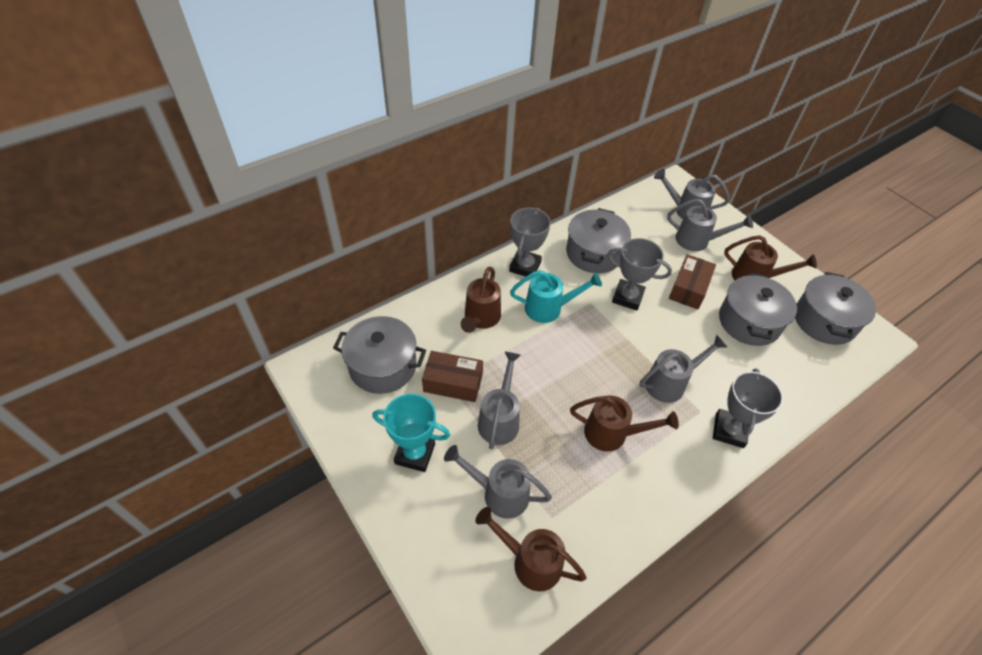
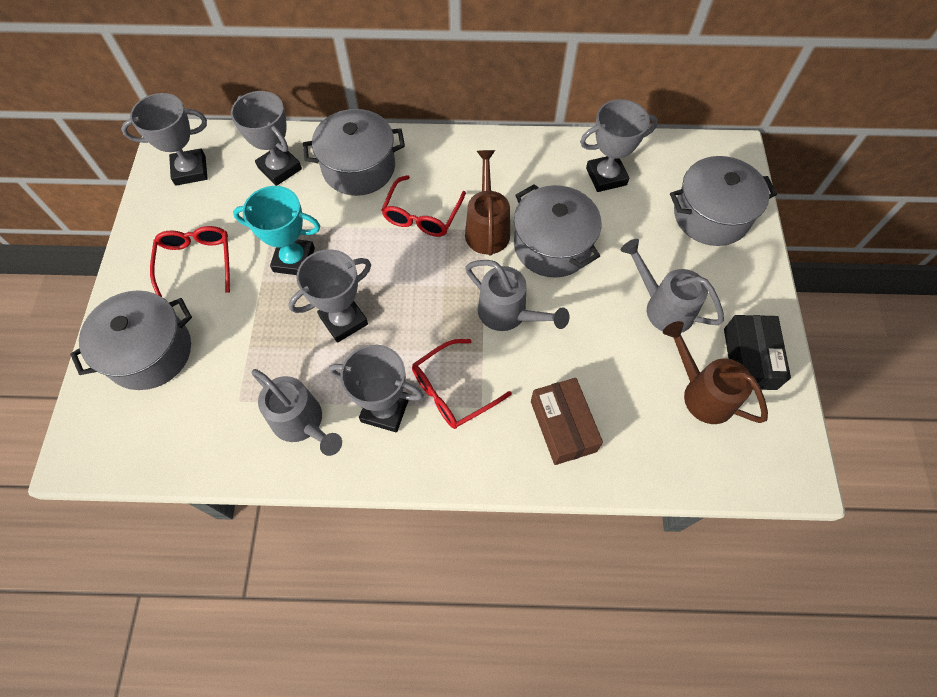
black box: none = 0 -> [724,315,791,390] = 1
brown box: [422,351,483,402] [669,254,716,309] = 2 -> [531,378,603,465] = 1
brown watering can: [460,267,501,333] [475,507,587,591] [570,395,679,452] [724,235,817,280] = 4 -> [465,150,510,256] [663,321,768,424] = 2
grey trophy: [509,208,551,279] [607,238,672,311] [713,368,783,448] = 3 -> [121,93,208,186] [231,91,302,186] [289,249,371,343] [329,345,424,432] [580,99,658,192] = 5
grey watering can: [444,445,552,519] [478,352,521,449] [639,335,727,403] [654,169,730,219] [667,199,753,251] = 5 -> [252,369,342,456] [465,260,569,331] [621,239,724,333] = 3
red glasses: none = 0 -> [150,226,230,297] [381,175,466,237] [412,339,512,429] = 3
turquoise watering can: [510,270,602,323] = 1 -> none = 0

